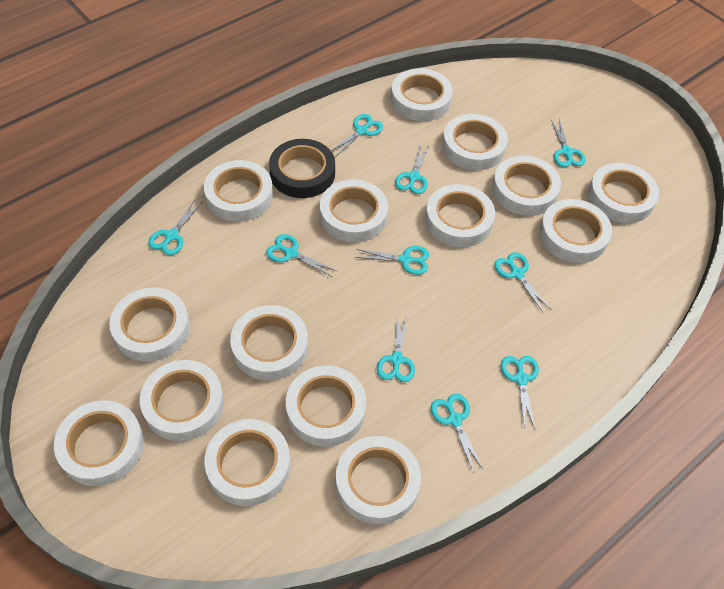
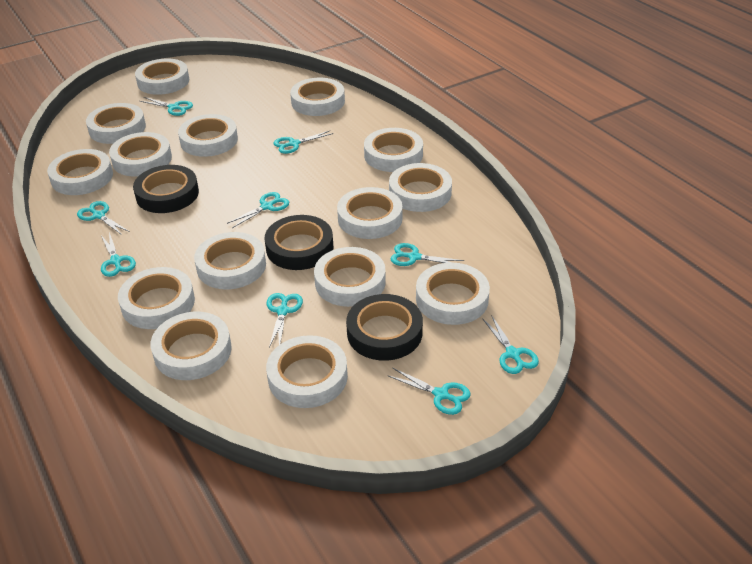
black tape: [269,139,335,198] = 1 -> [133,165,199,213] [265,215,333,270] [346,294,423,361] = 3
turquoise scissors: [148,200,202,255] [266,234,337,277] [331,114,383,157] [355,246,429,275] [377,314,415,382] [395,145,429,194] [431,394,484,473] [494,252,551,312] [501,356,539,429] [551,119,585,167] = 10 -> [77,201,130,235] [101,232,136,277] [140,97,193,116] [227,192,289,228] [267,293,303,348] [274,131,333,154] [387,368,471,415] [390,243,464,266] [482,315,539,374] = 9

